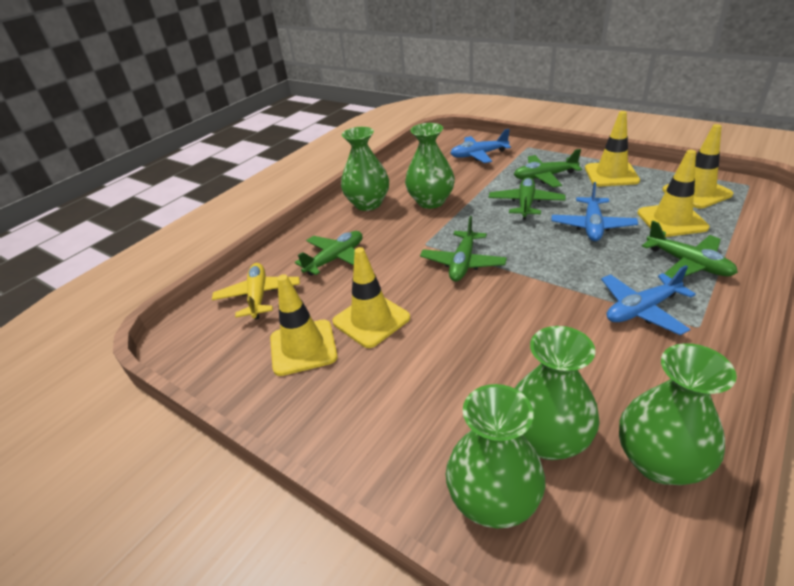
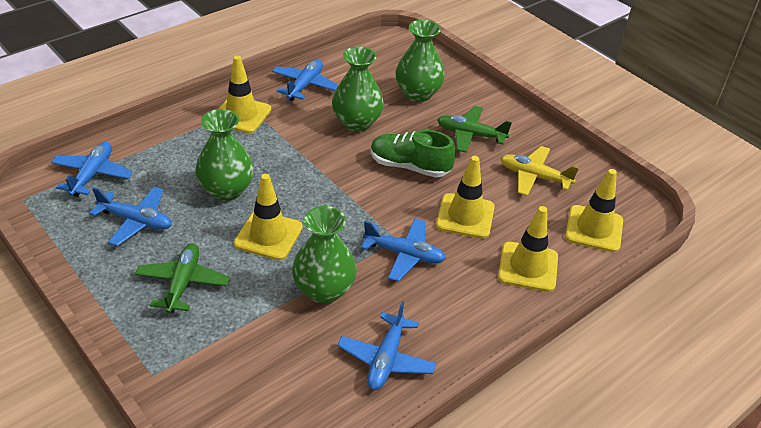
blue plane: [450,129,511,163] [551,182,638,241] [601,265,696,335] = 3 -> [51,142,133,197] [90,187,172,246] [272,59,338,101] [337,301,436,390] [361,218,446,282] = 5
green plane: [295,231,363,276] [420,216,507,281] [489,177,565,220] [514,149,582,187] [642,221,738,278] = 5 -> [135,244,230,313] [437,106,512,153] = 2
green shoe: none = 0 -> [371,130,456,178] = 1
green vase: [341,127,389,211] [405,123,455,209] [446,384,545,528] [515,326,600,460] [619,343,737,485] = 5 -> [195,109,254,201] [292,206,357,304] [332,46,384,132] [395,20,445,102] = 4

